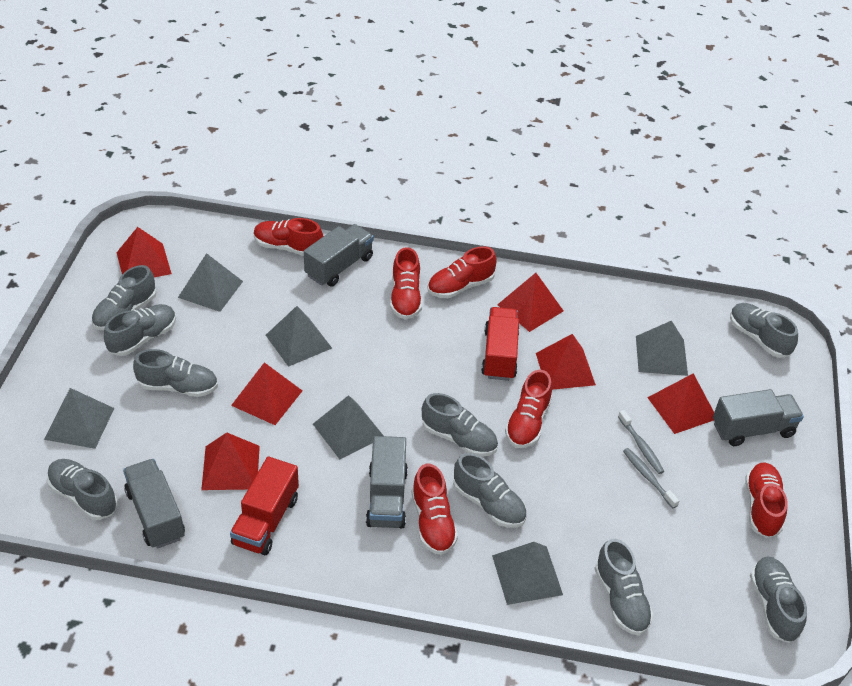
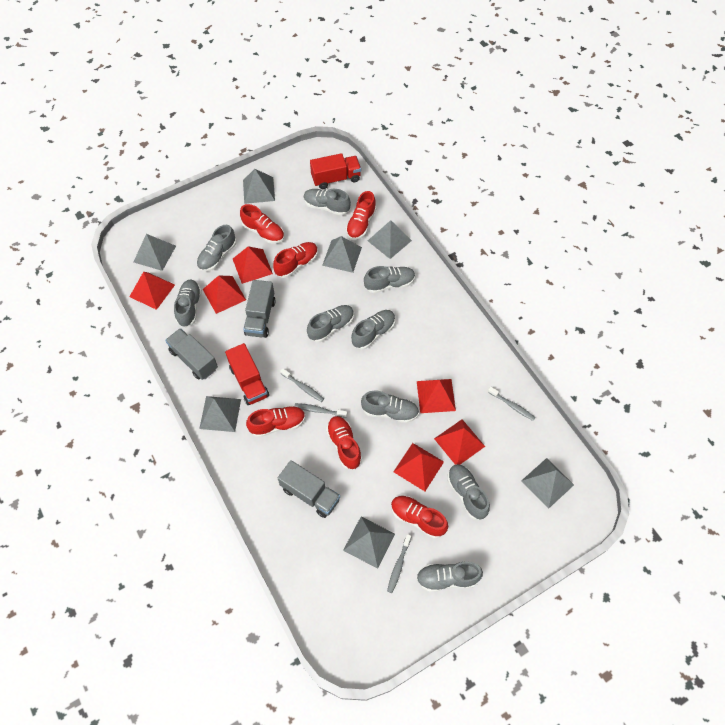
grey pyramid: [44,388,114,449] [178,253,243,312] [266,306,332,367] [313,395,384,459] [492,542,563,605] [636,321,688,376] = 6 -> [134,234,176,271] [199,396,241,432] [243,169,275,204] [322,236,362,273] [343,517,395,569] [368,220,412,259] [521,458,574,509] = 7
grey toothbrush: [618,410,664,474] [623,448,679,508] = 2 -> [280,368,324,402] [295,403,347,418] [387,534,411,593] [488,387,536,421] = 4
grey truck: [123,459,185,549] [304,224,374,287] [366,436,408,528] [713,389,804,446] = 4 -> [165,328,218,380] [243,280,276,338] [278,460,340,518] = 3

